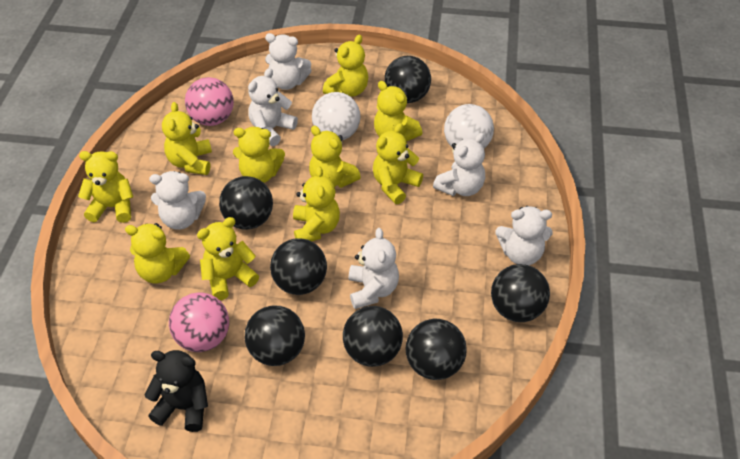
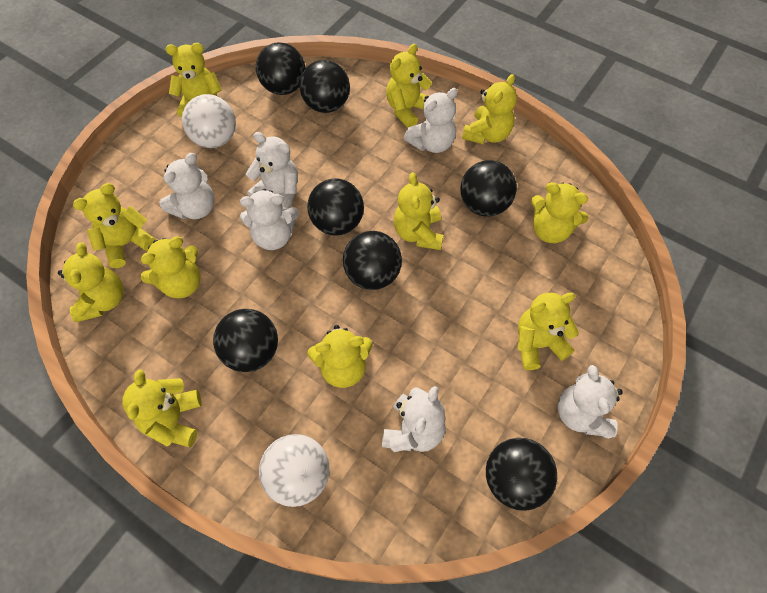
black teddy bear: [145,350,208,432] = 1 -> none = 0
pink ball: [169,292,229,352] [185,77,234,126] = 2 -> none = 0
yellow teddy bear: [78,151,133,223] [125,223,190,284] [162,102,212,175] [197,217,259,300] [233,127,285,183] [293,166,340,241] [309,126,361,188] [323,35,368,97] [373,123,423,204] [374,81,422,141] = 10 -> [58,242,123,322] [73,183,156,268] [122,370,202,447] [140,236,200,299] [165,43,222,118] [307,325,373,388] [386,44,432,128] [394,172,443,250] [462,74,517,144] [517,293,579,370] [531,182,588,243] = 11

